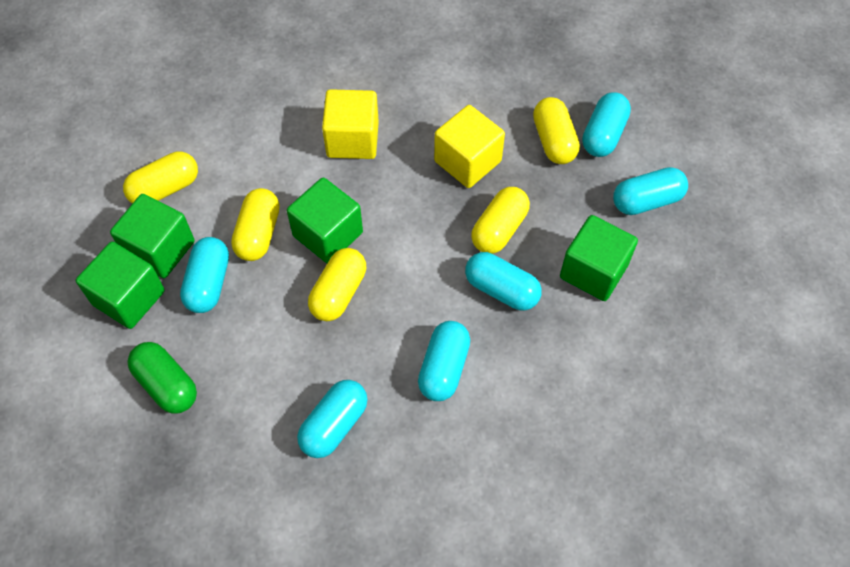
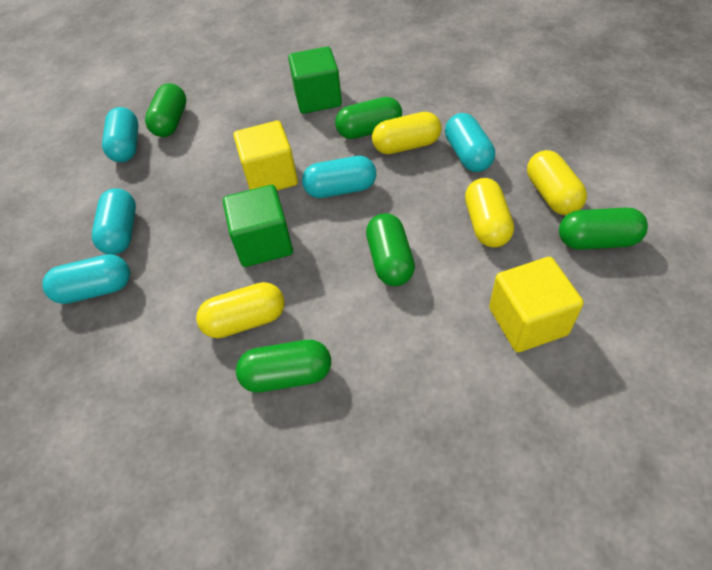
green capsule: [127,342,197,414] = 1 -> [145,83,186,137] [236,340,331,393] [335,97,402,139] [366,213,415,286] [559,207,648,250] = 5
green cube: [76,241,165,329] [110,194,194,278] [287,178,363,263] [560,215,638,301] = 4 -> [223,185,293,267] [288,47,342,114] = 2
turquoise capsule: [180,237,229,313] [297,380,368,458] [418,321,470,401] [465,252,542,310] [582,93,631,157] [613,167,688,215] = 6 -> [42,254,130,304] [92,188,136,255] [102,107,139,162] [302,156,376,198] [445,113,495,172] = 5
yellow capsule: [123,152,198,204] [231,188,280,261] [308,248,366,321] [471,187,530,254] [533,97,580,164] = 5 -> [196,282,285,338] [372,112,441,154] [465,178,514,248] [527,150,587,215] = 4

